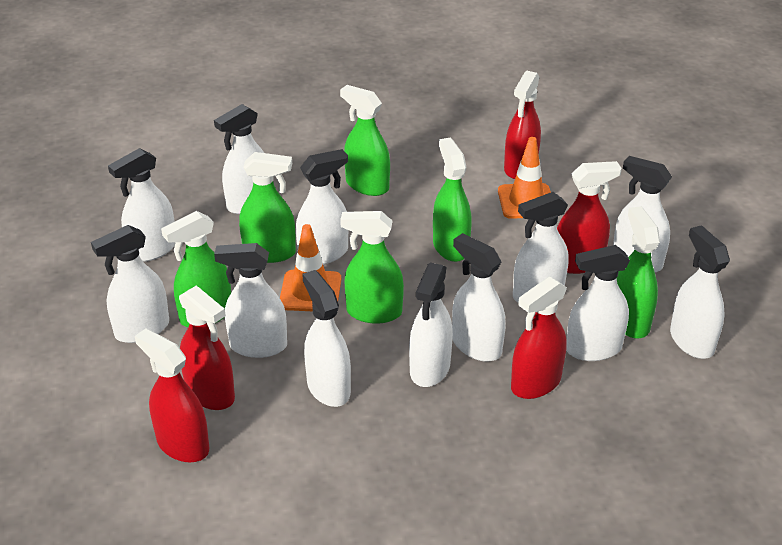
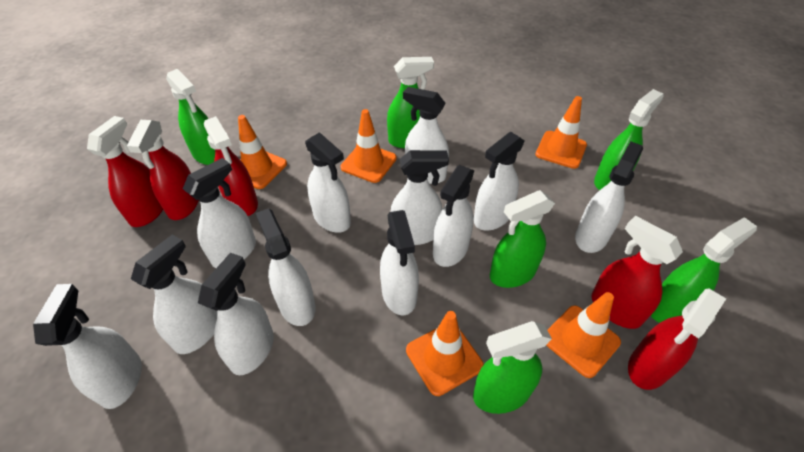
orange traffic cone: [280,224,341,311] [498,137,551,219] = 2 -> [238,115,287,189] [341,109,397,183] [406,311,484,396] [535,96,587,169] [546,292,621,378] = 5

